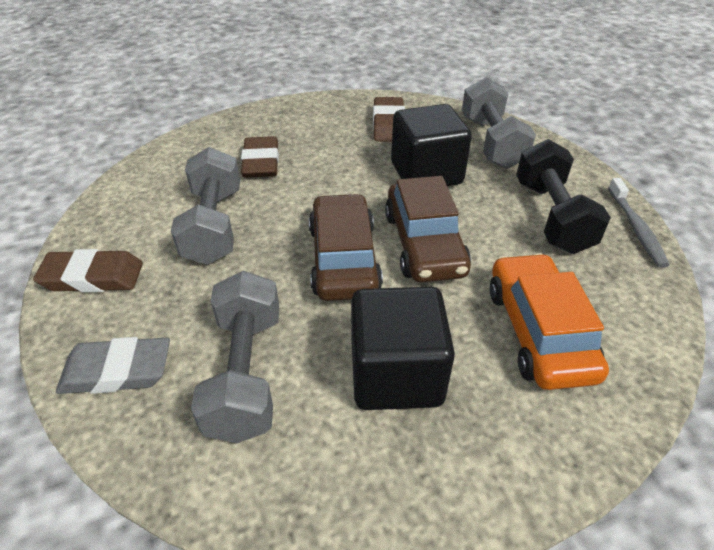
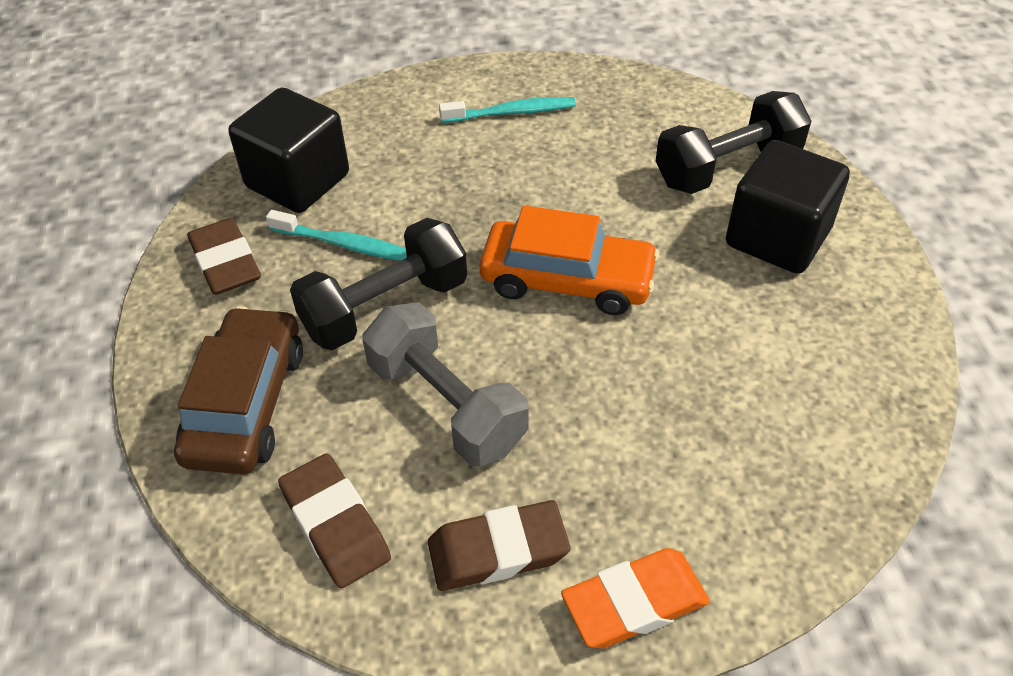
black dumbbell: [516,139,611,254] = 1 -> [290,218,467,350] [656,91,812,194] = 2
brown car: [309,194,383,301] [385,176,471,282] = 2 -> [174,306,303,474] = 1
grey dumbbell: [171,147,240,265] [191,271,279,443] [462,77,536,169] = 3 -> [362,302,529,466] = 1
grey eraser: [56,337,170,394] = 1 -> none = 0
grey toothbrush: [608,178,669,268] = 1 -> none = 0
orange eraser: none = 0 -> [561,548,710,649] = 1
turquoise toothbrush: none = 0 -> [266,210,407,261] [439,97,576,123] = 2

